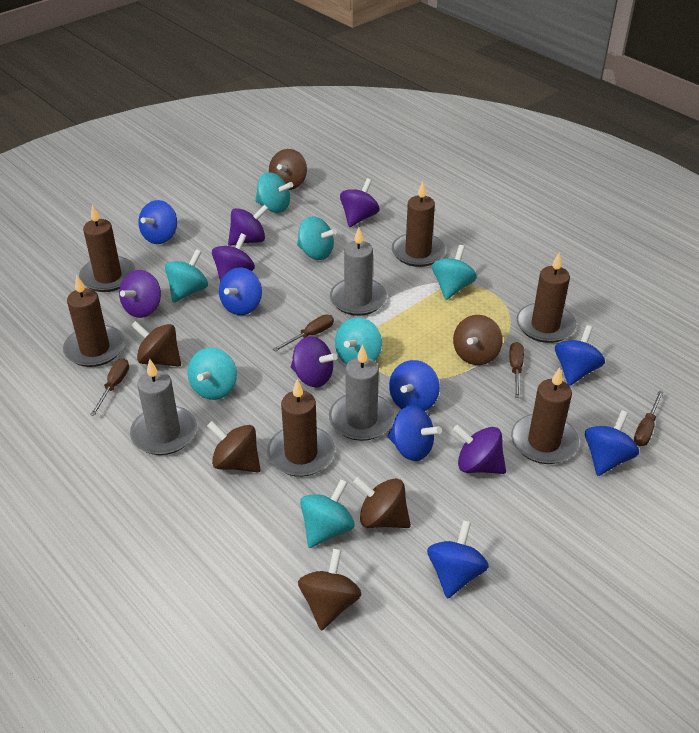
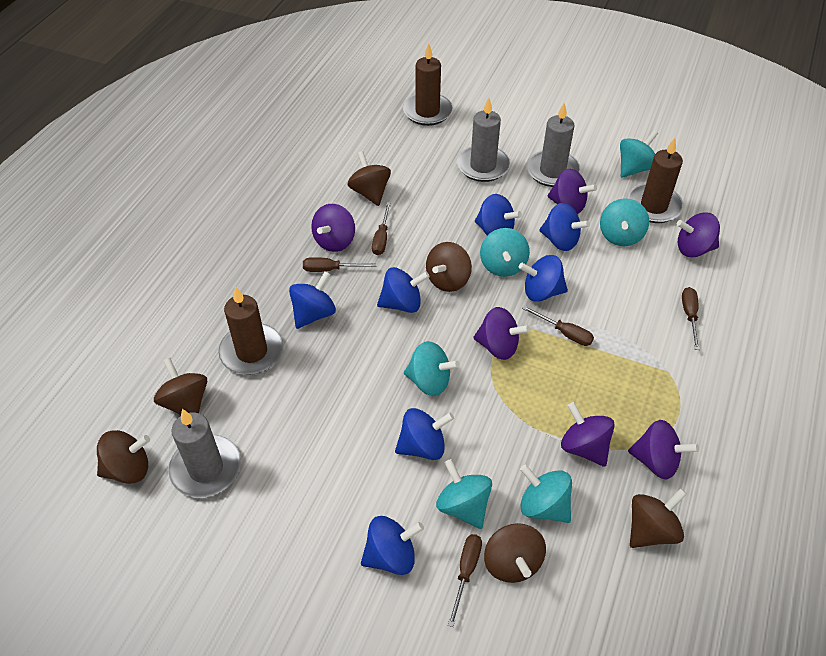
brown candle: [63,275,125,367] [79,205,136,292] [267,379,335,477] [392,181,446,267] [511,367,579,464] [517,252,576,343] = 6 -> [218,286,284,375] [402,43,453,126] [627,138,684,223] = 3
brown screwdriver: [90,358,129,416] [273,315,334,352] [509,342,524,398] [634,390,664,446] = 4 -> [303,257,377,272] [372,203,391,255] [448,534,482,627] [522,306,594,346] [682,287,700,350] = 5
turquoise spinning top: [165,249,208,303] [188,348,237,400] [255,172,293,213] [297,216,337,260] [300,479,355,548] [335,318,382,365] [432,245,477,300] = 7 -> [404,341,460,396] [436,459,492,529] [480,228,530,277] [520,464,572,523] [600,198,649,246] [620,130,658,178] = 6

